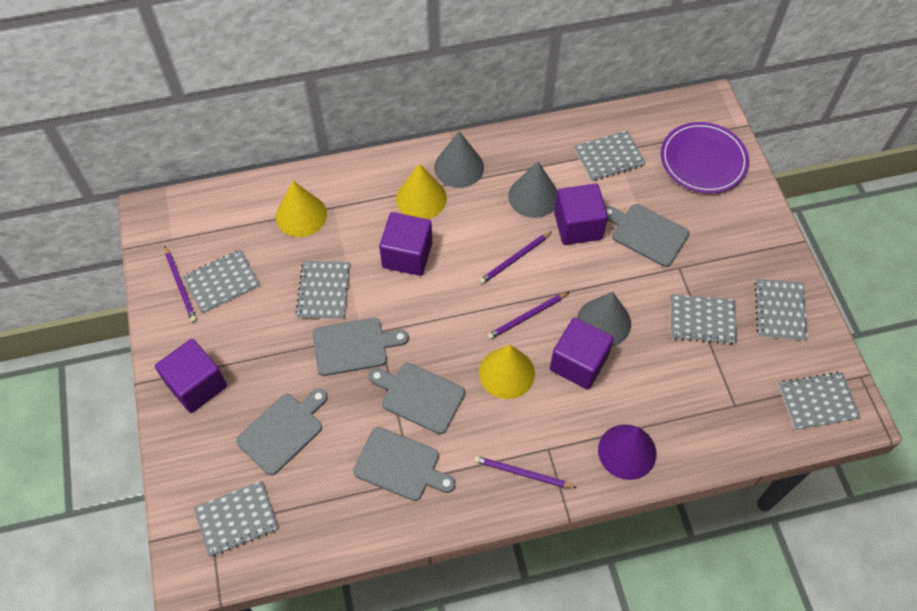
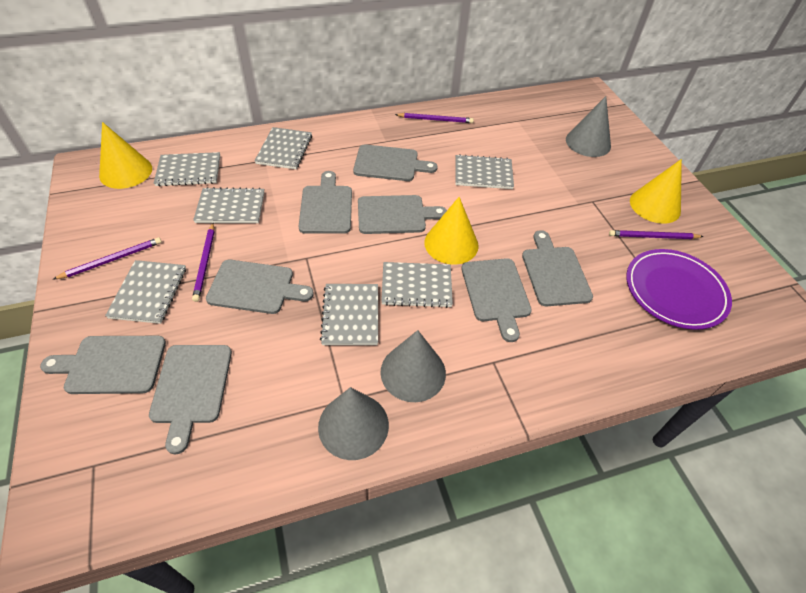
grey cutting board: [236,389,328,475] [313,318,409,376] [353,427,456,501] [368,363,465,434] [605,204,690,267] = 5 -> [40,336,166,394] [149,345,232,454] [206,260,314,314] [298,171,352,234] [353,144,438,181] [358,195,447,234] [461,258,532,342] [522,230,593,306] = 8
purple cone: [598,424,656,480] = 1 -> none = 0
purple cube: [155,339,227,413] [379,212,432,276] [550,317,614,390] [554,184,608,245] = 4 -> none = 0

